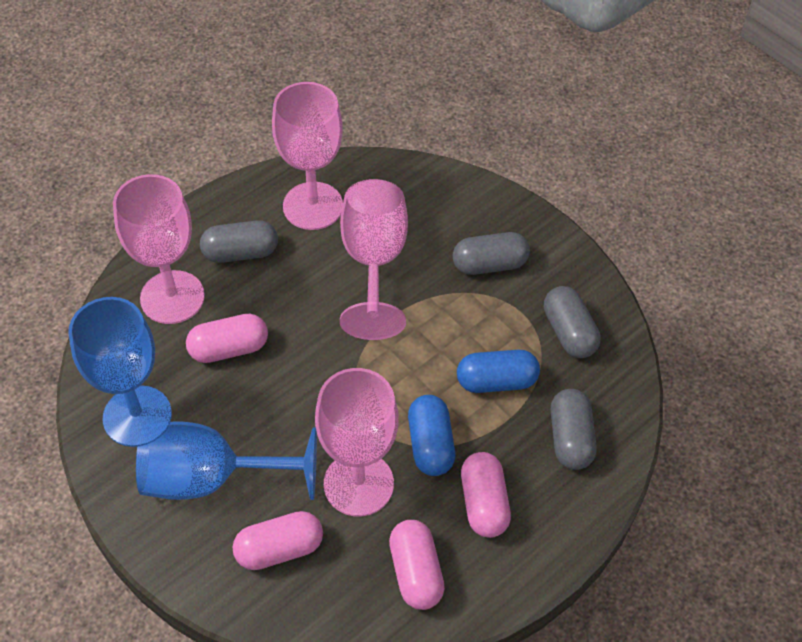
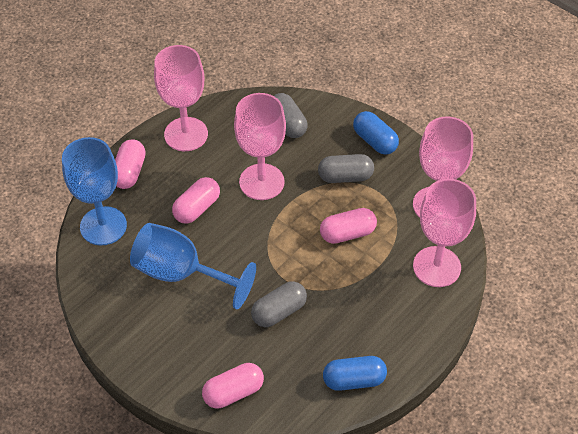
grey capsule: [200,220,278,263] [453,232,530,275] [544,286,601,358] [551,389,597,470] = 4 -> [251,281,307,327] [274,93,308,138] [318,154,374,183] = 3

